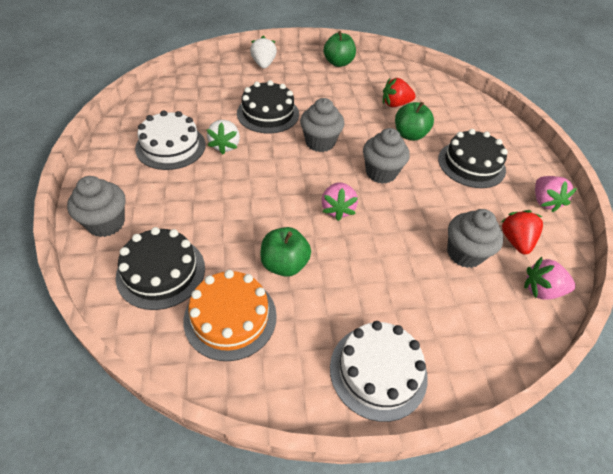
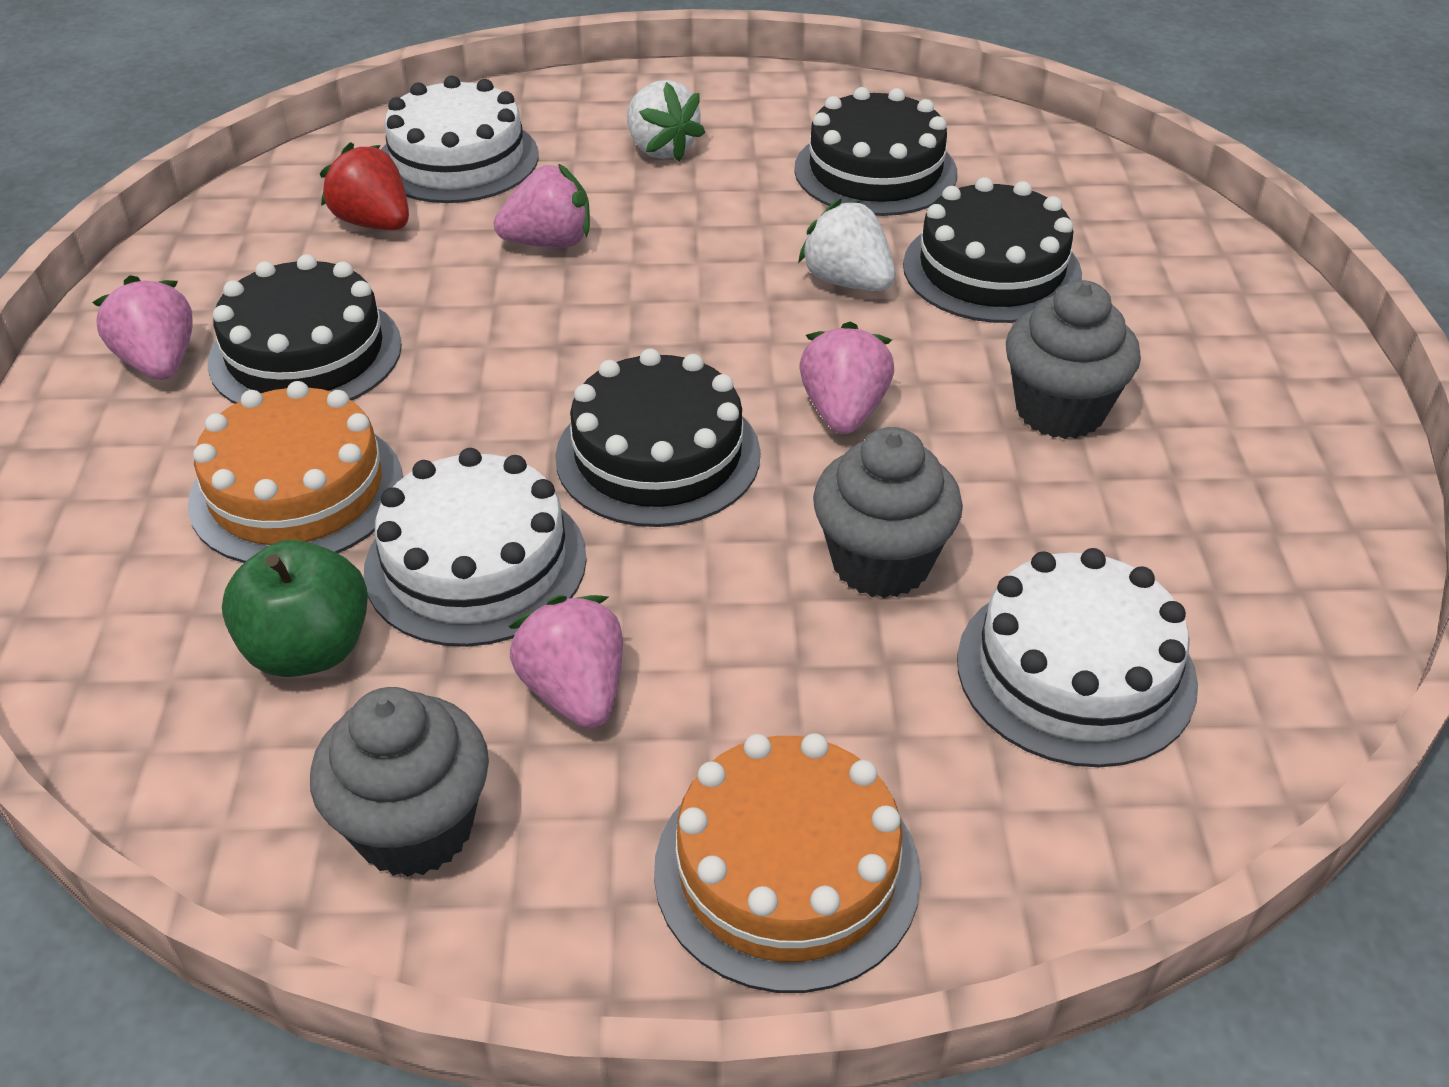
black cake: [116,227,205,310] [237,80,299,133] [438,129,508,188] = 3 -> [208,254,402,404] [555,348,760,527] [794,87,958,216] [903,177,1082,323] = 4
green apple: [260,227,311,277] [324,31,356,67] [395,102,434,141] = 3 -> [222,540,368,677] = 1
grey cupcake: [67,176,126,237] [300,98,344,152] [363,128,410,184] [447,209,504,268] = 4 -> [310,687,489,877] [813,427,963,598] [1006,280,1141,439] = 3
orange cake: [183,270,277,361] = 1 -> [188,381,403,563] [654,733,921,993] = 2
pink strawberry: [322,182,358,221] [524,257,576,300] [535,176,577,212] = 3 -> [92,275,193,380] [494,164,590,248] [509,595,623,729] [799,322,894,434] = 4
red strawberry: [383,78,416,107] [501,210,543,254] = 2 -> [320,142,409,230] = 1
white cake: [135,110,206,170] [330,321,428,422] = 2 -> [364,448,587,647] [381,76,539,203] [957,548,1198,767] = 3

